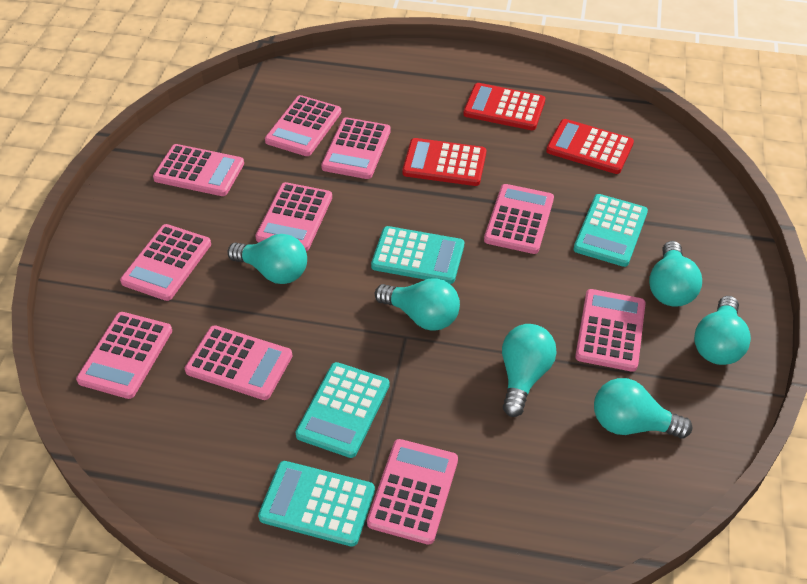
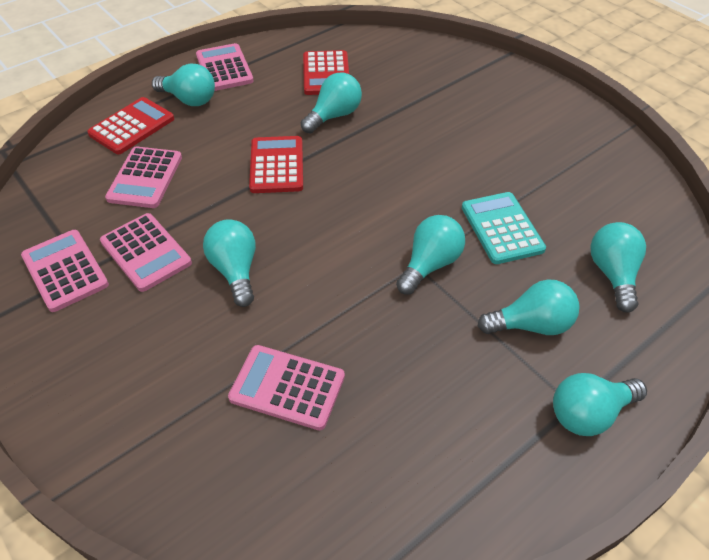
pink calculator: [76,312,172,399] [120,224,211,301] [153,144,244,196] [185,325,293,400] [255,182,332,251] [265,95,341,156] [321,117,391,179] [367,439,458,545] [484,184,554,254] [575,289,646,372] = 10 -> [21,230,109,312] [100,213,192,292] [105,146,182,208] [196,43,254,91] [228,345,345,430] = 5
turquoise calculator: [258,461,375,547] [295,362,389,458] [371,226,464,284] [573,194,648,267] = 4 -> [462,192,546,264] = 1
turquoise light bulb: [228,234,307,284] [375,278,460,331] [502,324,557,417] [594,378,692,438] [649,241,702,307] [694,296,751,365] = 6 -> [152,63,215,106] [203,219,256,307] [301,72,362,133] [396,215,465,294] [478,279,580,335] [553,373,647,436] [590,222,646,313] = 7

